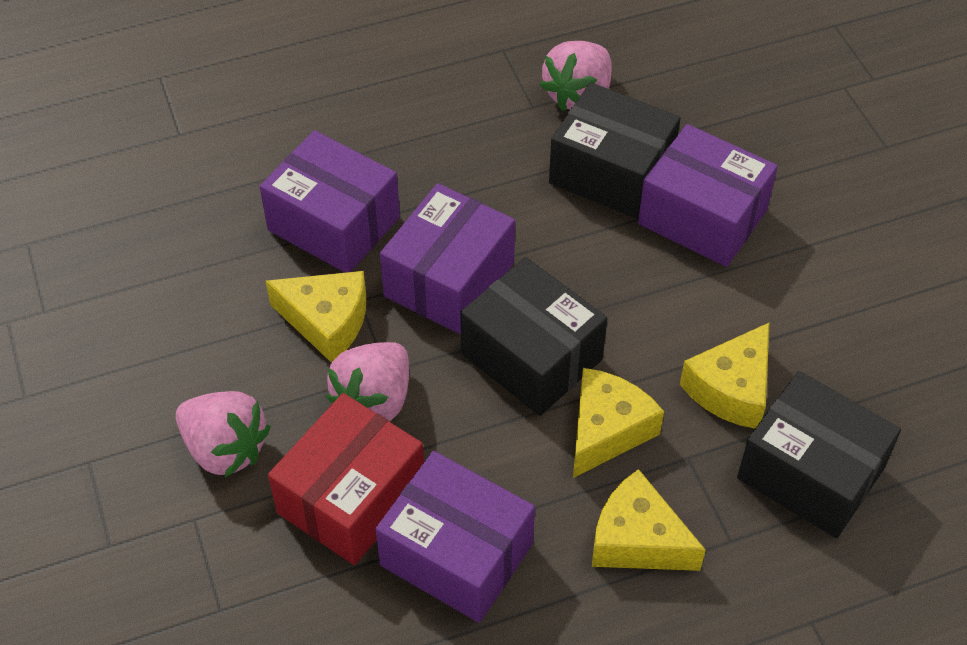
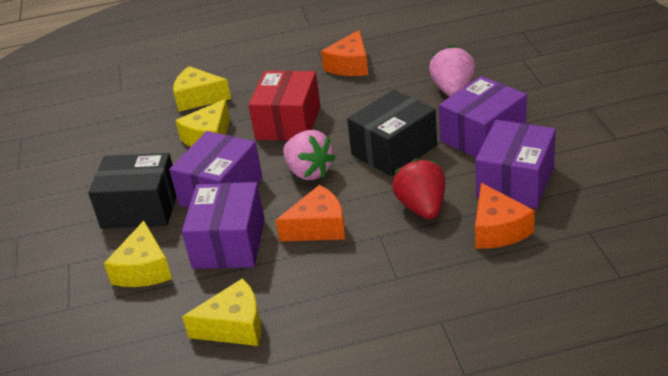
black box: [461,257,607,416] [549,82,681,219] [737,371,901,538] = 3 -> [88,153,177,229] [347,90,437,176] = 2
orange cheese: none = 0 -> [275,185,345,242] [321,30,368,76] [475,183,535,249] = 3
pink strawberry: [176,391,270,478] [326,342,409,421] [540,41,612,111] = 3 -> [283,130,336,180] [429,45,475,97] = 2
red strawberry: none = 0 -> [392,158,445,219] = 1

